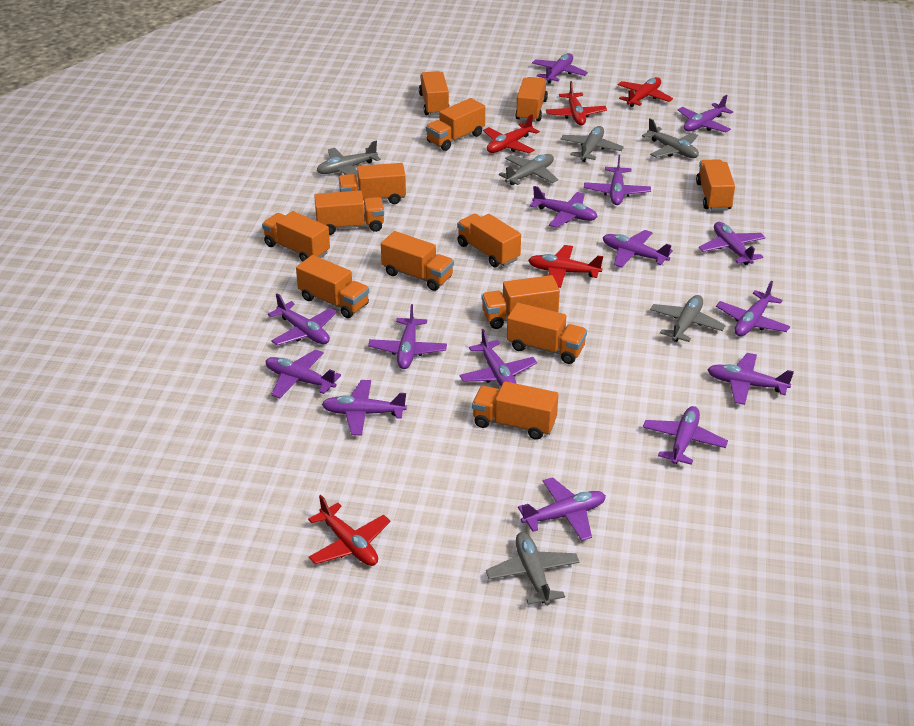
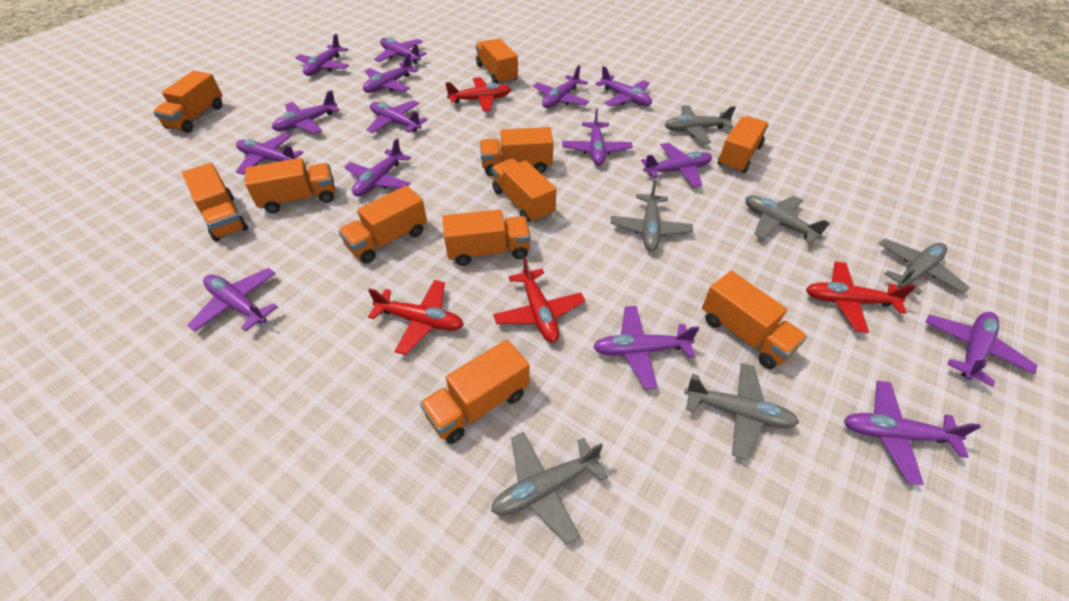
orange truck: [262,211,330,262] [296,255,369,318] [314,191,384,235] [338,163,406,204] [381,231,454,291] [419,71,450,116] [426,98,485,151] [457,214,521,267] [472,381,558,440] [482,275,560,329] [507,303,587,364] [515,77,548,122] [696,160,735,211] = 13 -> [153,71,223,133] [182,163,248,242] [245,158,335,213] [338,185,427,263] [420,339,529,444] [442,209,531,266] [475,38,518,84] [480,127,554,176] [492,158,556,223] [702,271,807,369] [718,116,769,173] = 11
red plane: [308,495,391,566] [483,114,540,153] [528,245,603,288] [546,81,607,126] [617,77,673,107] = 5 -> [368,280,464,355] [445,77,511,111] [493,257,585,343] [806,262,916,333] = 4

